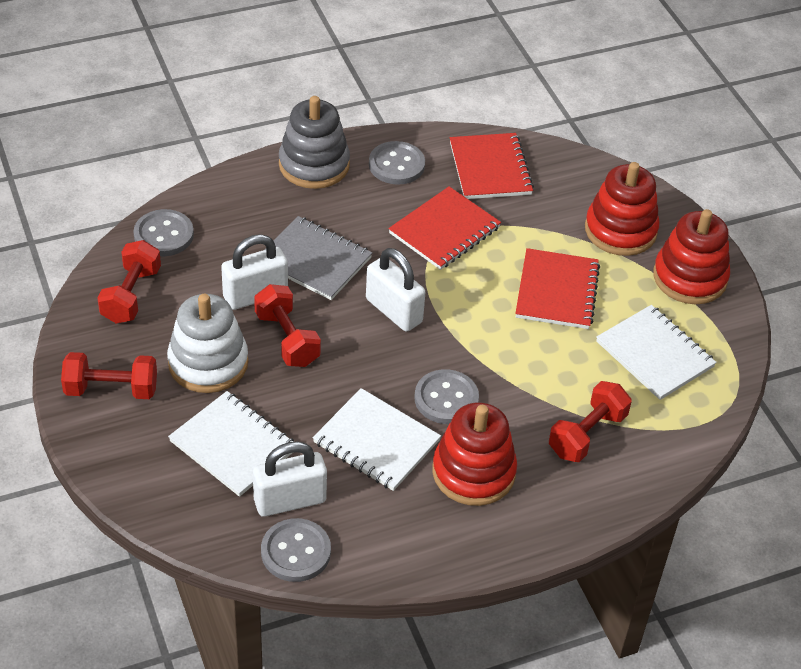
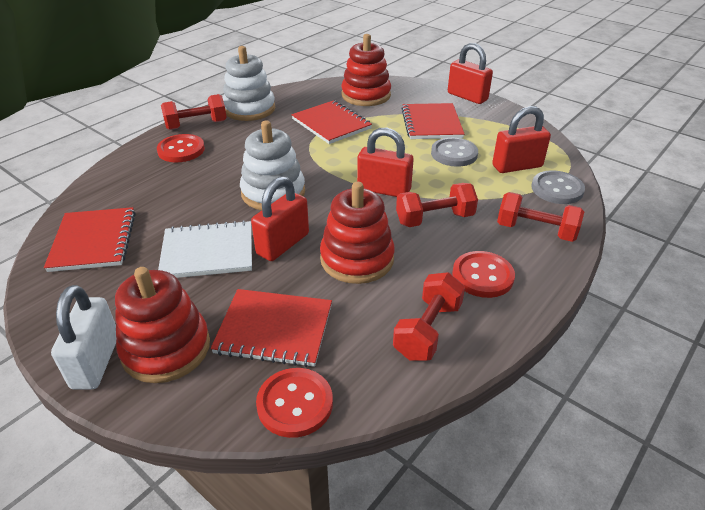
grey button: [134,209,194,256] [261,518,331,582] [369,141,425,185] [414,369,479,424] = 4 -> [431,138,478,167] [532,170,585,204] = 2
grey notebook: [264,216,372,300] = 1 -> none = 0
grey stacking toy: [279,96,350,189] = 1 -> none = 0
red button: none = 0 -> [157,134,205,162] [256,368,333,438] [452,251,515,298] = 3
red notebook: [389,186,501,270] [450,133,534,199] [515,248,600,329] = 3 -> [44,207,136,272] [211,289,332,367] [292,100,372,144] [401,103,464,139] = 4
red padlock: none = 0 -> [251,176,309,261] [357,128,414,197] [448,43,493,104] [492,106,551,173] = 4
white notebook: [168,391,294,497] [313,388,441,491] [596,305,717,400] = 3 -> [158,220,252,278] = 1
white padlock: [221,234,288,310] [253,441,327,517] [366,248,426,332] = 3 -> [51,285,117,390] = 1
white stacking toy: [167,294,248,393] = 1 -> [223,46,275,121] [240,120,305,210] = 2

